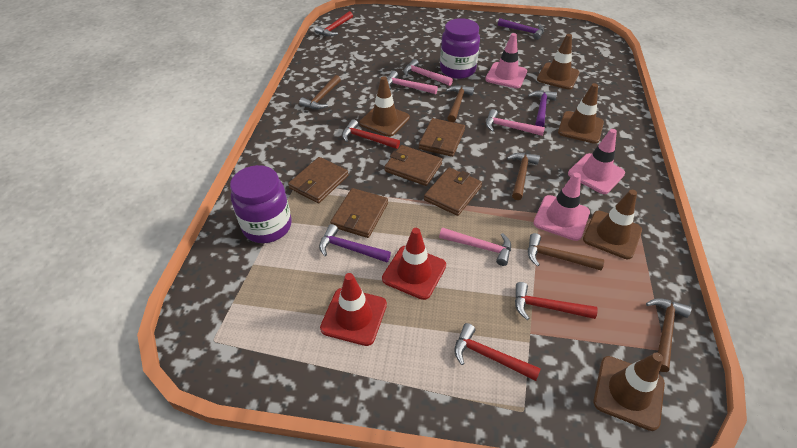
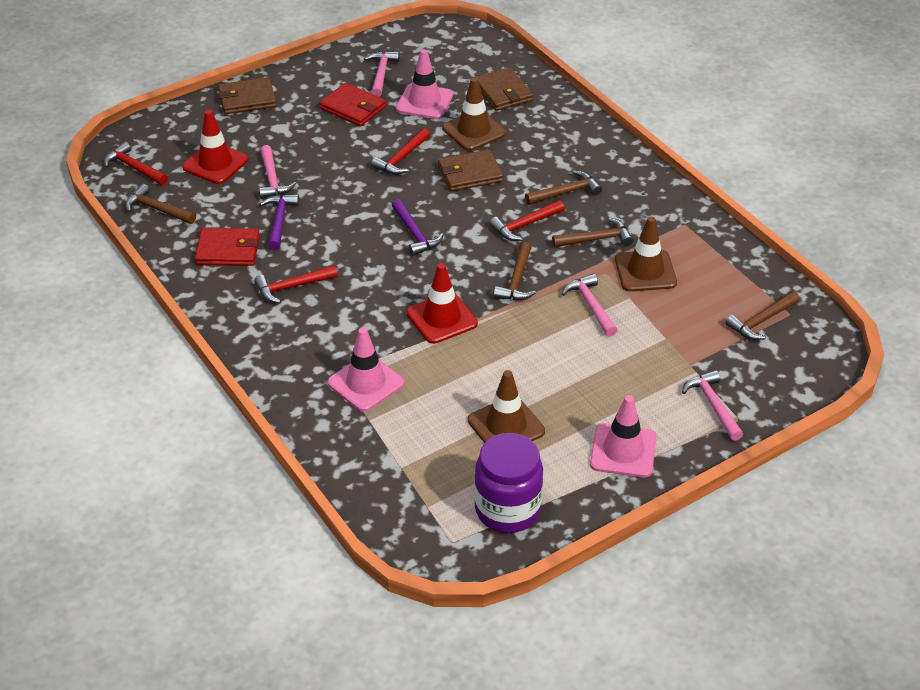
brown traffic cone: [360,76,410,137] [537,34,580,90] [558,83,604,144] [583,190,642,259] [594,353,665,431] = 5 -> [442,78,506,151] [468,370,545,443] [615,216,677,292] = 3
brown wallet: [288,157,349,203] [330,188,388,238] [385,145,442,186] [419,118,465,157] [424,167,482,216] = 5 -> [218,77,276,114] [438,149,503,191] [474,67,533,111] = 3
purple hammer: [319,224,391,262] [498,18,544,40] [528,90,557,127] = 3 -> [260,194,299,250] [392,199,443,256] = 2
purple jar: [230,165,292,243] [440,18,480,79] = 2 -> [474,433,543,533] = 1
red wallet: none = 0 -> [194,228,260,266] [319,83,386,126] = 2

